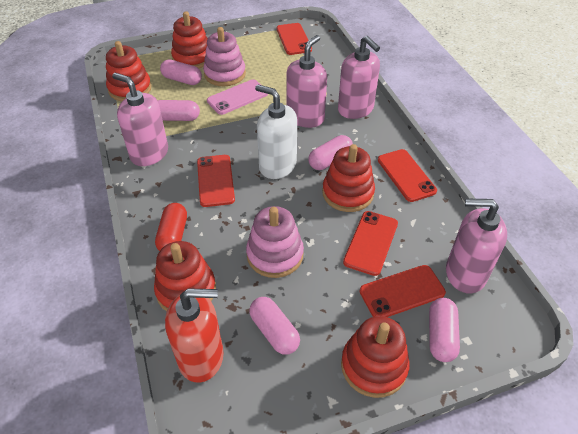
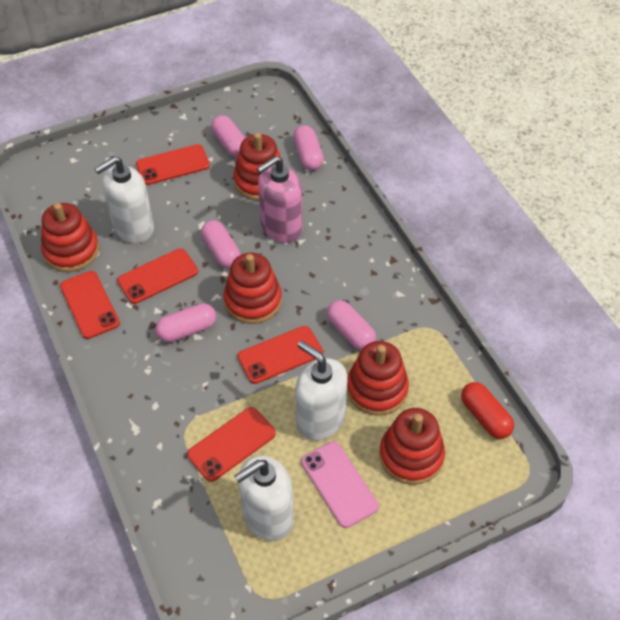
pink soap dispenser: [112,73,168,166] [286,35,327,128] [338,36,380,119] [446,199,507,293] = 4 -> [257,156,303,243] = 1
pink stacking toy: [203,27,246,86] [246,206,304,278] = 2 -> none = 0
red soap dispenser: [165,288,223,383] = 1 -> none = 0
white soap dispenser: [255,84,297,179] = 1 -> [94,156,154,243] [234,456,294,541] [295,340,348,440] = 3

